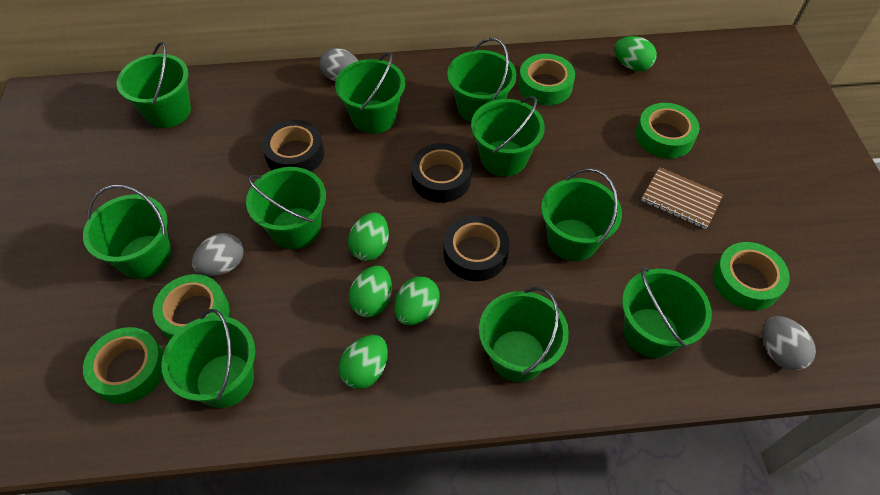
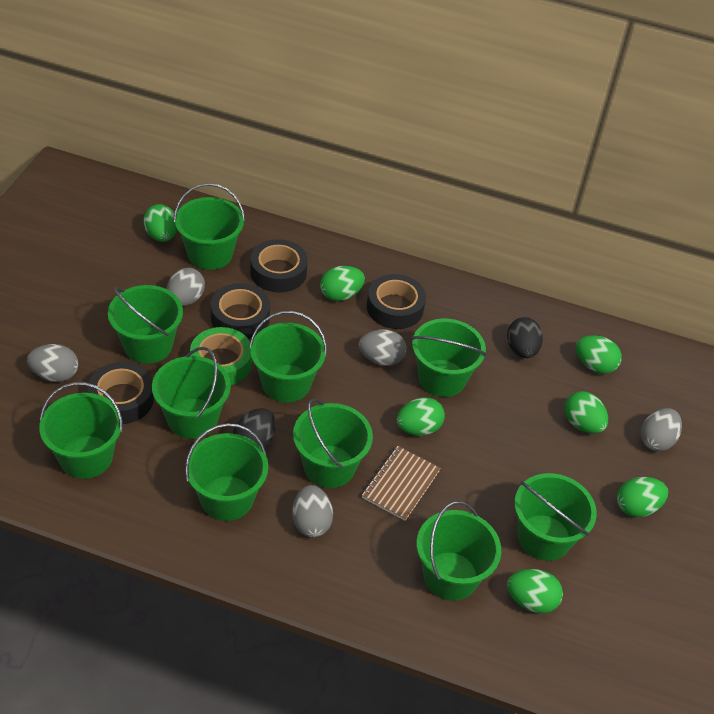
black egg: none = 0 -> [233,408,275,448] [507,317,543,358] = 2
black tape: [262,120,324,172] [411,143,472,203] [444,215,509,281] = 3 -> [88,362,154,424] [211,283,270,339] [250,239,308,293] [367,274,426,329] = 4
green egg: [339,335,388,389] [348,213,389,261] [349,266,392,317] [395,276,440,325] [615,36,657,71] = 5 -> [143,204,177,242] [320,266,365,301] [397,397,445,436] [507,569,563,613] [564,391,608,433] [576,335,622,374] [617,477,668,517] = 7
green tape: [83,327,164,404] [153,274,229,340] [518,54,575,105] [636,103,700,159] [713,242,790,310] = 5 -> [190,327,252,385] = 1
grey egg: [192,233,244,276] [320,48,358,81] [763,316,816,371] = 3 -> [27,344,78,382] [167,268,205,306] [292,485,333,537] [359,329,407,366] [641,408,682,451] = 5

